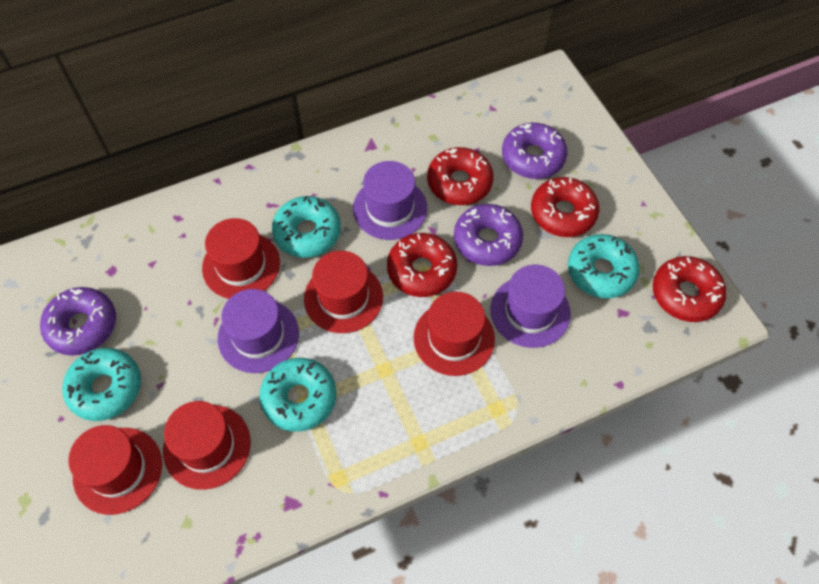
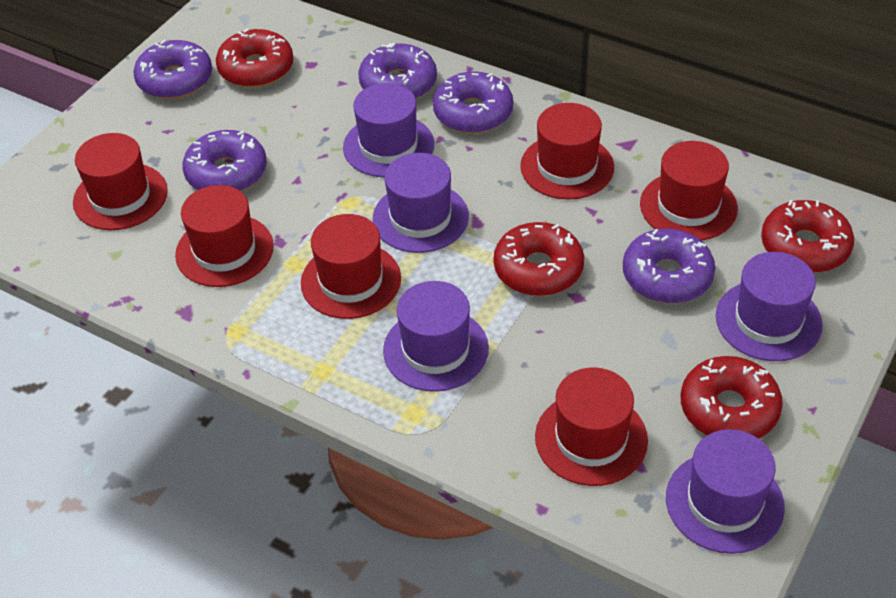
purple donut: [40,287,116,356] [454,204,523,266] [502,123,568,179] = 3 -> [133,40,212,99] [182,130,267,191] [358,43,437,99] [433,71,513,134] [623,229,715,303] = 5
purple hat: [217,289,299,373] [353,161,427,240] [490,265,571,348] = 3 -> [343,83,434,177] [373,153,469,253] [383,281,489,392] [666,429,785,554] [716,252,823,361] = 5
red hat: [68,425,162,515] [163,401,251,490] [202,218,280,299] [304,251,383,333] [414,291,495,376] = 5 -> [73,133,168,230] [175,185,274,287] [301,214,401,319] [520,103,614,200] [535,367,648,486] [640,141,738,241] = 6
turquoise donut: [62,348,141,421] [259,358,337,432] [272,196,341,258] [568,234,640,298] = 4 -> none = 0

